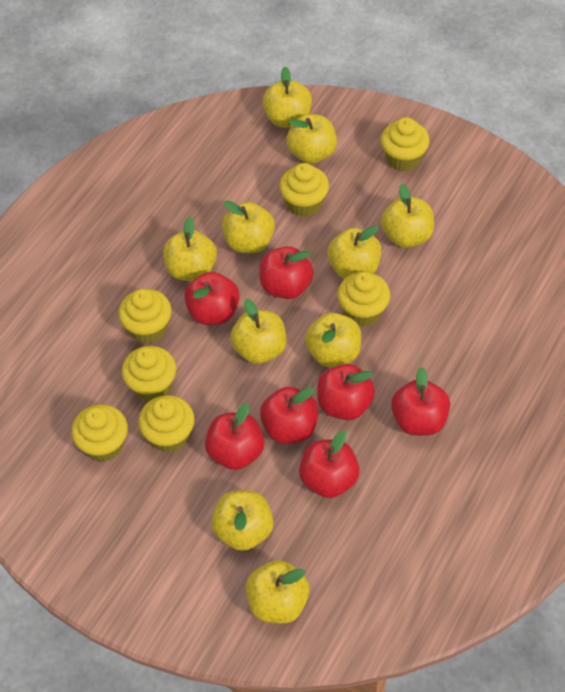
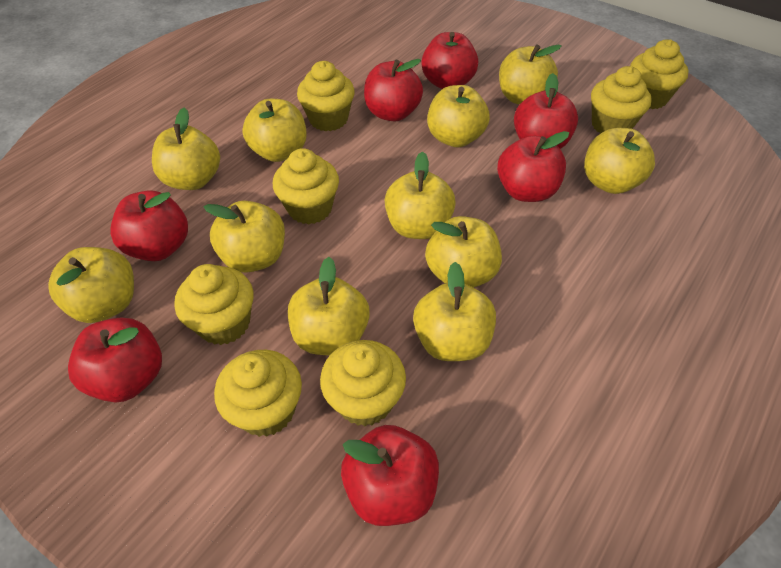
yellow apple: [163,217,217,281] [211,490,273,551] [222,201,275,253] [230,298,286,364] [246,560,310,624] [263,67,312,128] [286,114,337,164] [305,312,361,367] [328,225,381,279] [381,184,434,248] = 10 -> [48,247,134,323] [152,108,220,190] [204,200,285,273] [242,99,307,162] [288,257,370,355] [385,151,456,239] [413,262,496,361] [425,216,502,288] [427,85,490,147] [499,44,562,105] [584,128,655,194] = 11

